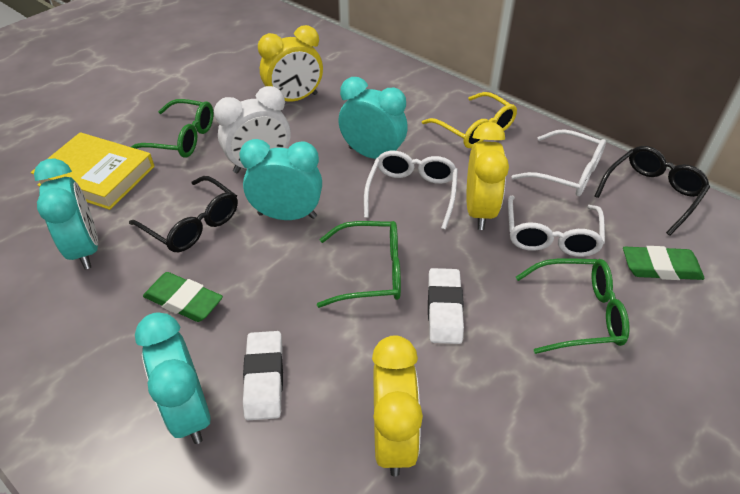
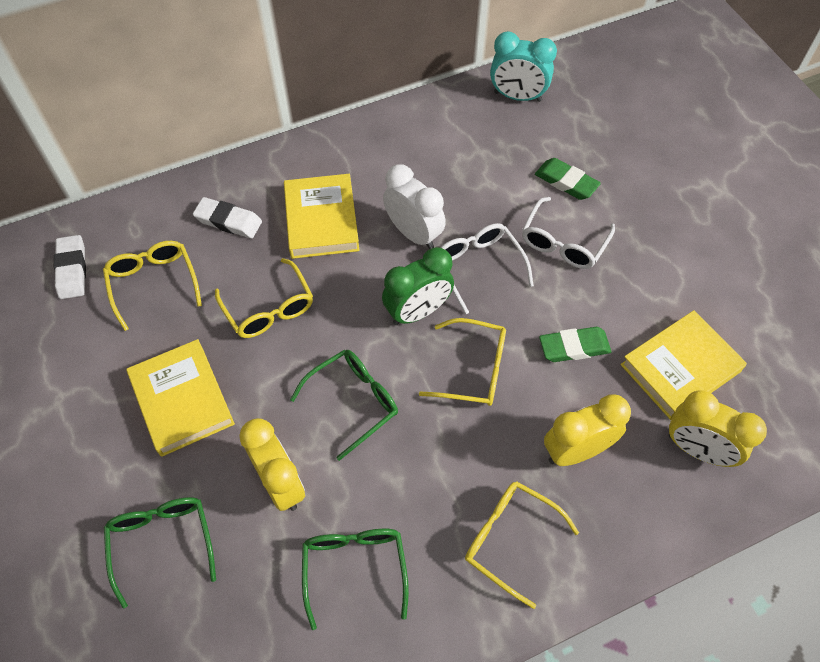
black glasses: [129,176,238,252] [595,146,710,235] = 2 -> none = 0
green clock: none = 0 -> [382,247,454,325] = 1
turquoise clock: [34,158,98,269] [135,312,211,444] [239,139,322,220] [338,77,408,159] = 4 -> [490,31,557,102] = 1
white glasses: [364,151,458,230] [508,196,605,257] [512,129,606,196] = 3 -> [440,223,534,314] [522,197,615,269] = 2
yellow book: [31,132,155,210] = 1 -> [126,339,235,457] [284,174,360,259] [620,310,747,420] = 3
yellow glasses: [422,92,517,148] = 1 -> [103,241,202,331] [215,258,313,338] [419,318,506,406] [465,481,579,609] = 4

